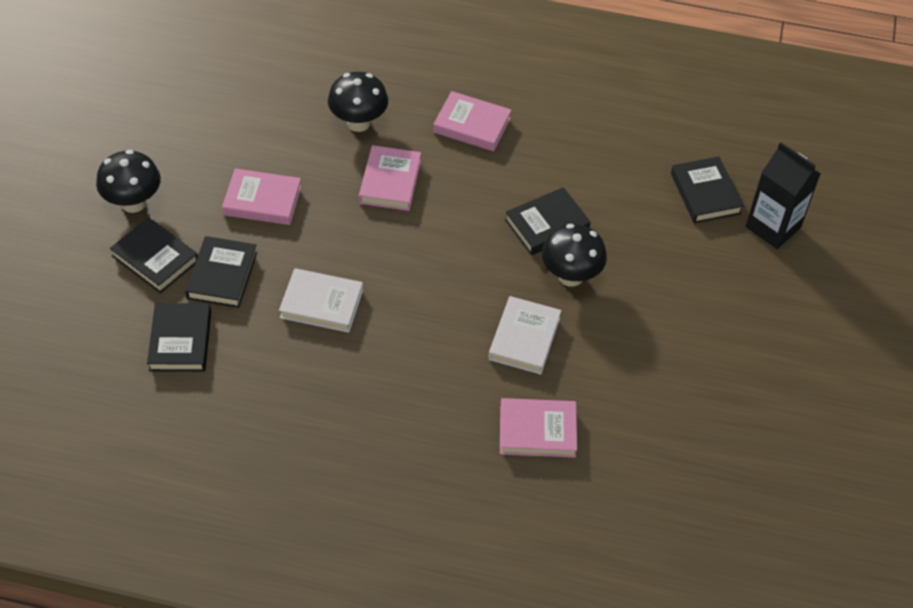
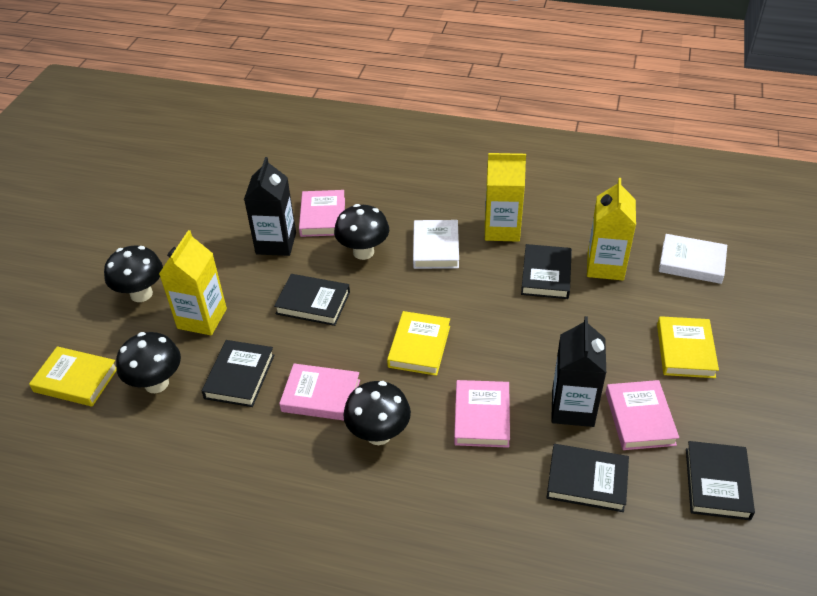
black carton: [745,142,821,249] = 1 -> [244,157,296,256] [551,316,606,427] = 2
black mushroom: [96,150,161,213] [328,72,388,132] [542,224,607,287] = 3 -> [104,246,163,302] [116,332,181,393] [334,204,389,260] [343,381,411,445] = 4
yellow book: none = 0 -> [29,346,117,406] [387,311,450,376] [657,316,719,378] = 3
yellow carton: none = 0 -> [159,230,227,335] [485,153,526,242] [587,178,636,280] = 3

